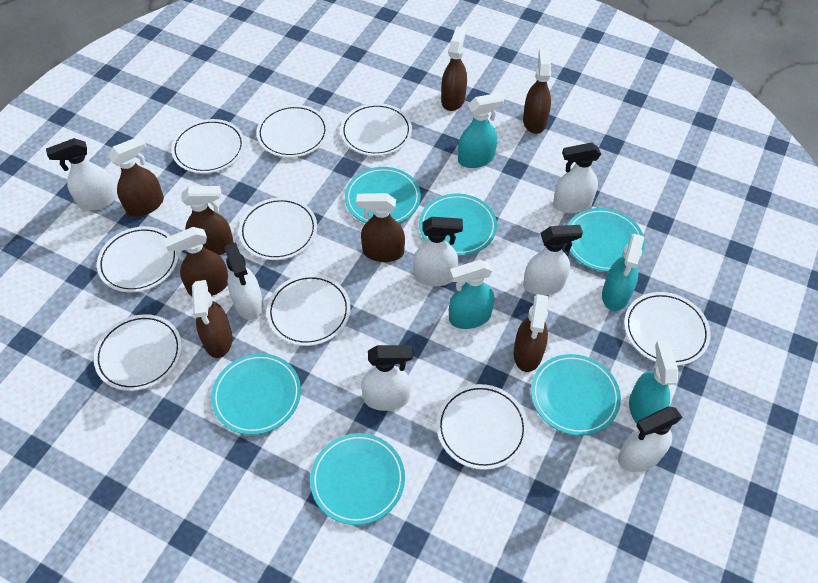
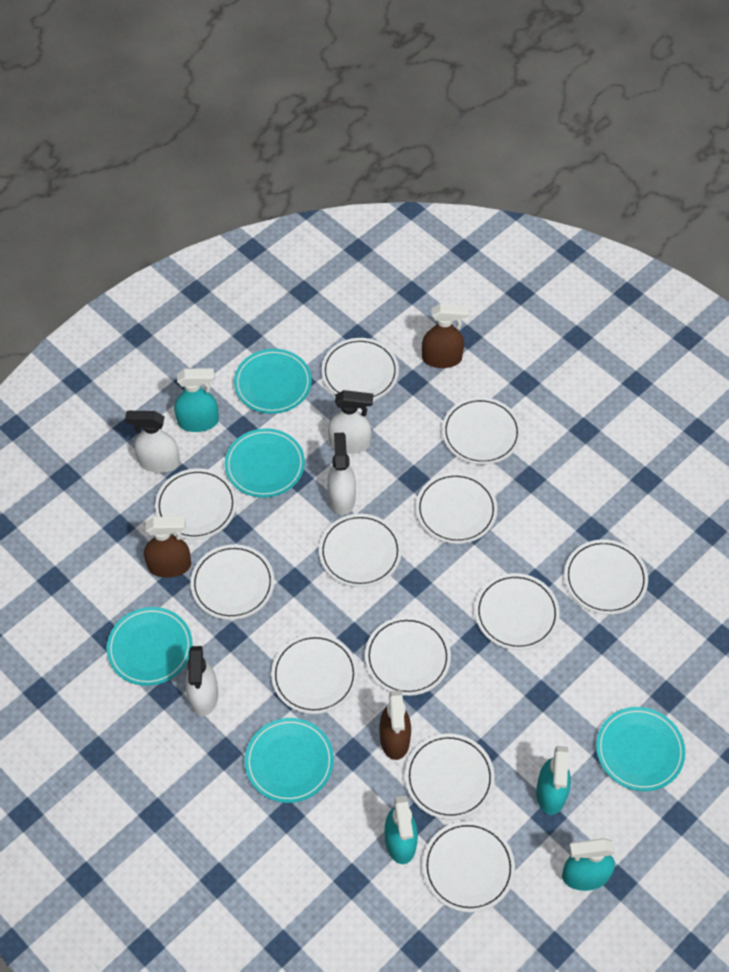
brown spray bottle: [108,136,164,217] [163,227,228,296] [181,186,234,255] [192,280,232,358] [356,193,405,262] [441,27,467,111] [513,294,548,372] [523,48,551,134] = 8 -> [144,517,191,578] [380,690,411,760] [422,303,469,368] = 3
turquoise plate: [211,353,301,435] [310,433,405,525] [345,167,421,223] [419,194,497,256] [531,354,621,436] [566,208,645,272] = 6 -> [107,607,193,686] [225,428,305,498] [234,349,312,414] [245,718,334,803] [596,707,685,791] = 5
white plate: [94,314,182,391] [97,226,178,293] [171,119,245,174] [239,197,317,260] [256,105,328,158] [267,274,351,346] [340,103,412,156] [436,384,528,470] [624,292,711,366] = 9 -> [155,468,237,540] [191,544,274,620] [271,634,358,714] [319,514,402,587] [322,338,399,400] [365,616,451,696] [405,733,495,820] [416,472,497,544] [423,821,515,912] [442,397,521,465] [475,573,560,650] [564,539,648,615] = 12
white spray bottle: [46,138,118,211] [224,243,263,320] [361,345,413,411] [413,217,463,286] [523,225,583,295] [553,143,601,213] [618,407,683,472] = 7 -> [125,411,180,473] [185,646,218,716] [327,433,356,515] [328,390,373,454] = 4

